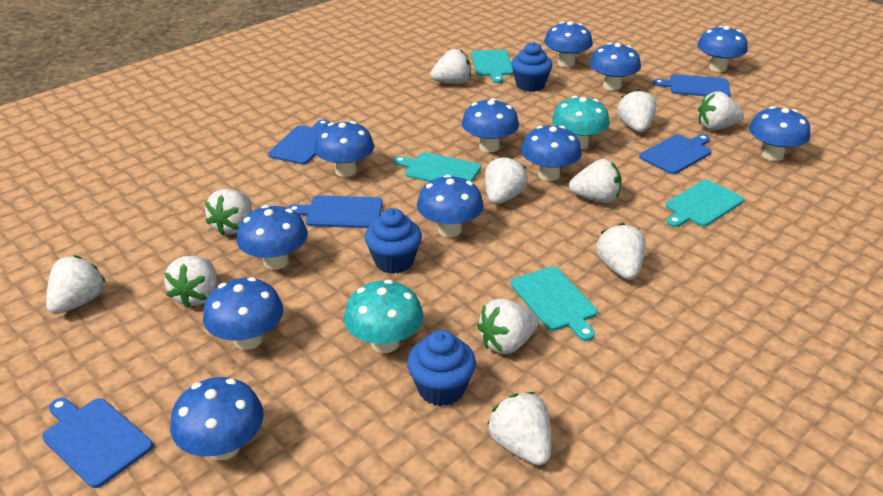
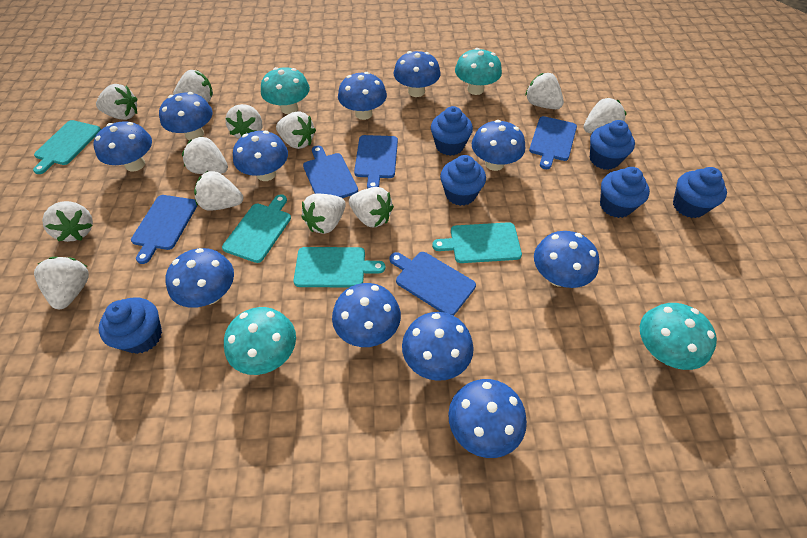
blue cupcake: [365,208,422,274] [407,330,476,406] [511,42,553,92] = 3 -> [99,297,162,354] [431,106,473,156] [440,155,486,206] [590,120,635,170] [600,167,650,218] [673,167,727,218] = 6
turquoise mushroom: [344,280,423,353] [552,96,610,149] = 2 -> [224,307,296,375] [261,67,310,114] [455,48,502,95] [640,303,717,370] = 4
white strawberry: [46,255,106,314] [164,256,217,308] [205,189,252,235] [430,49,471,84] [477,298,539,354] [485,156,528,204] [487,392,551,466] [569,159,622,203] [596,223,646,280] [617,89,656,133] [698,92,744,130] = 11 -> [34,257,89,309] [42,201,93,242] [96,84,137,120] [173,70,213,102] [182,136,228,174] [194,171,243,211] [225,104,262,139] [276,111,316,149] [301,194,346,234] [349,187,394,227] [525,73,564,109] [584,98,626,133] = 12

